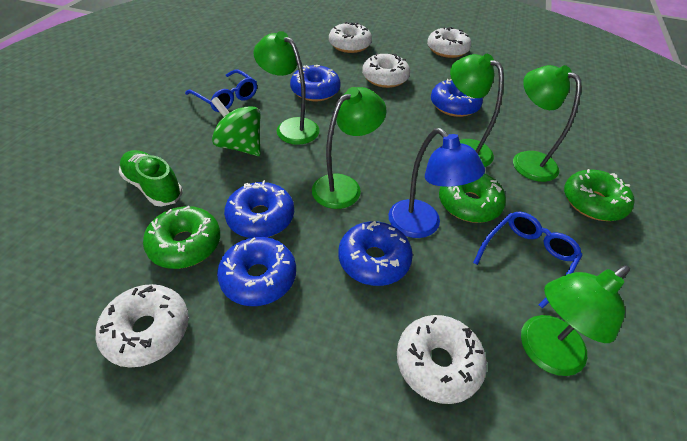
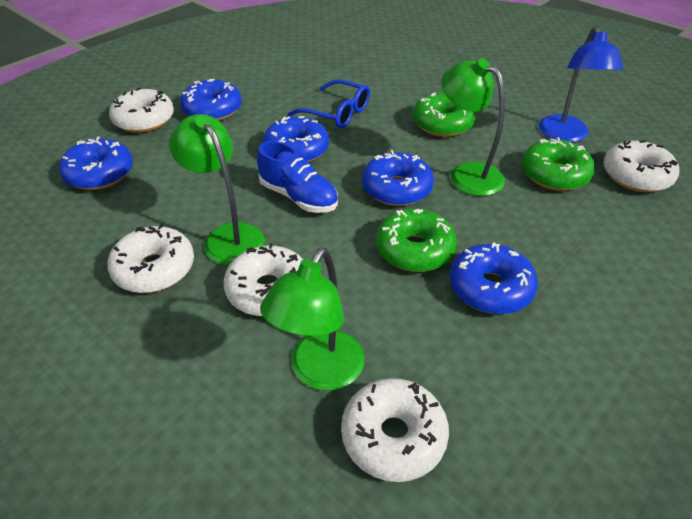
blue glasses: [185,70,257,112] [473,212,582,309] = 2 -> [288,79,370,128] = 1
blue shoe: none = 0 -> [257,141,338,213] = 1
green lamp: [253,31,320,145] [312,87,386,209] [450,54,504,167] [513,65,581,182] [521,265,630,376] = 5 -> [169,114,265,265] [260,248,364,391] [441,59,505,196] = 3
green shoe: [119,150,183,207] = 1 -> none = 0
green spinning top: [211,97,261,156] = 1 -> none = 0

